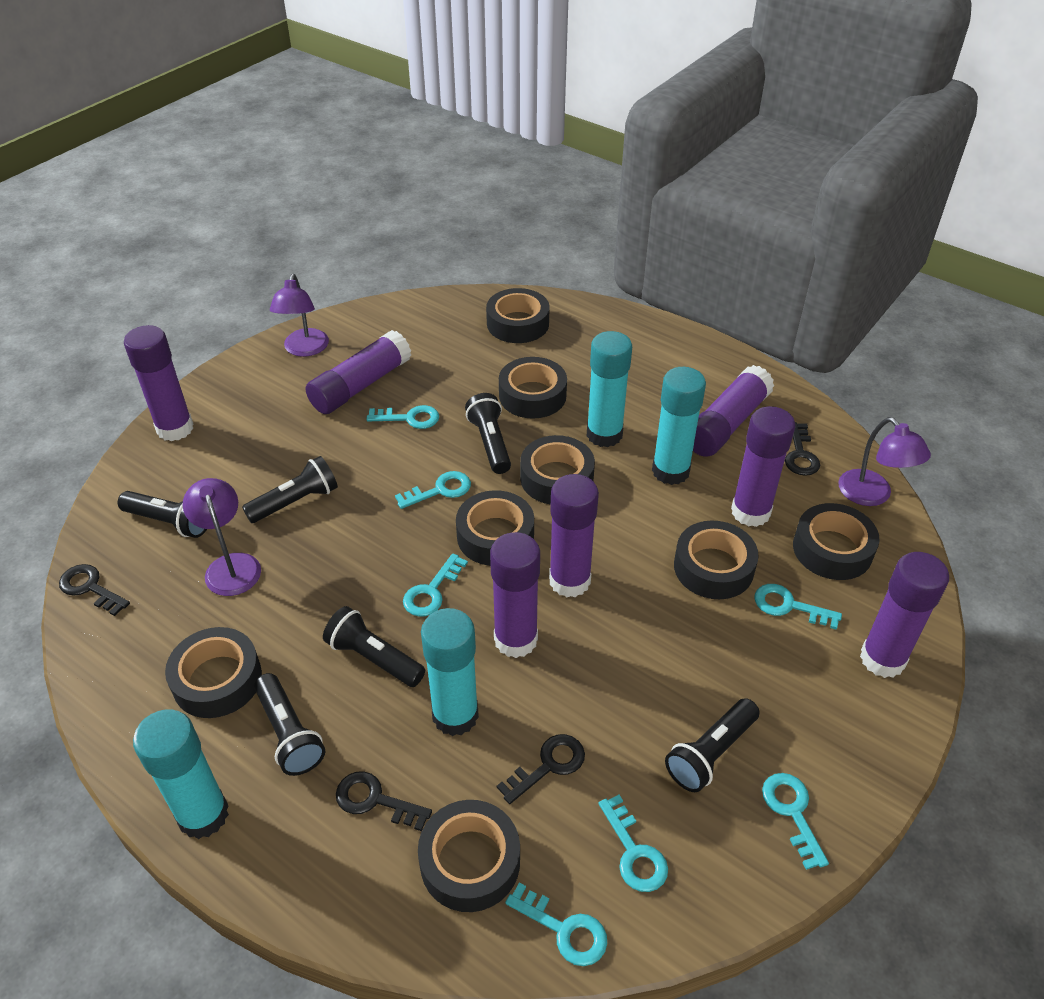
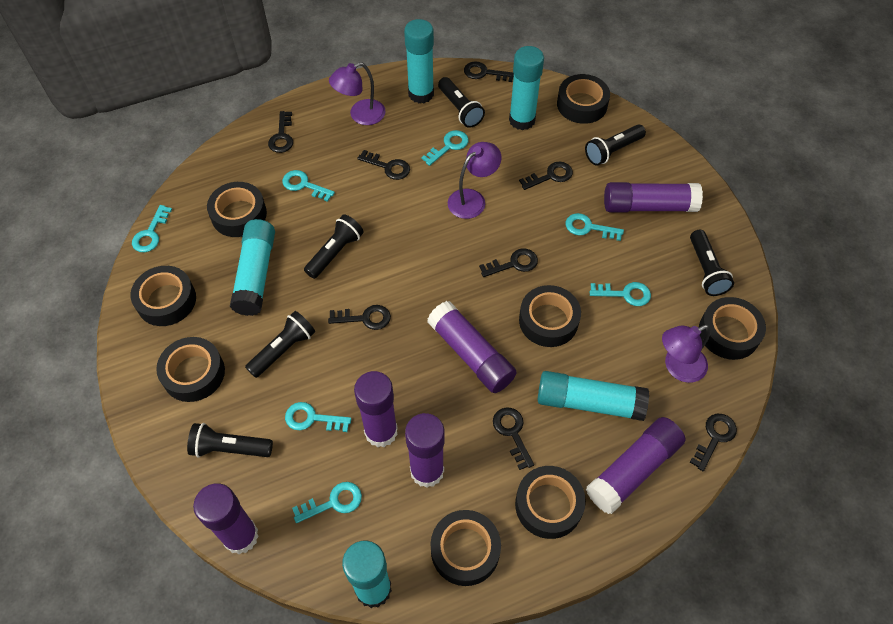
black key: [59,564,130,616] [336,771,432,831] [497,734,585,804] [785,422,820,476] = 4 -> [268,111,293,153] [328,305,391,330] [357,150,410,180] [464,61,514,82] [479,248,538,277] [493,407,534,470] [519,162,573,190] [690,414,737,471] = 8
purple glue stick: [124,325,193,441] [305,330,411,414] [490,532,540,658] [549,474,599,597] [693,365,774,457] [731,406,795,527] [860,552,949,678] = 7 -> [193,483,259,554] [354,371,398,447] [405,413,445,488] [427,301,517,393] [586,417,686,514] [604,182,703,212] = 6
turquoise glue stick: [133,709,229,839] [421,608,479,736] [587,331,632,447] [652,367,706,485] = 4 -> [230,219,275,316] [342,540,392,608] [404,19,434,103] [509,46,544,130] [538,371,649,421] = 5

